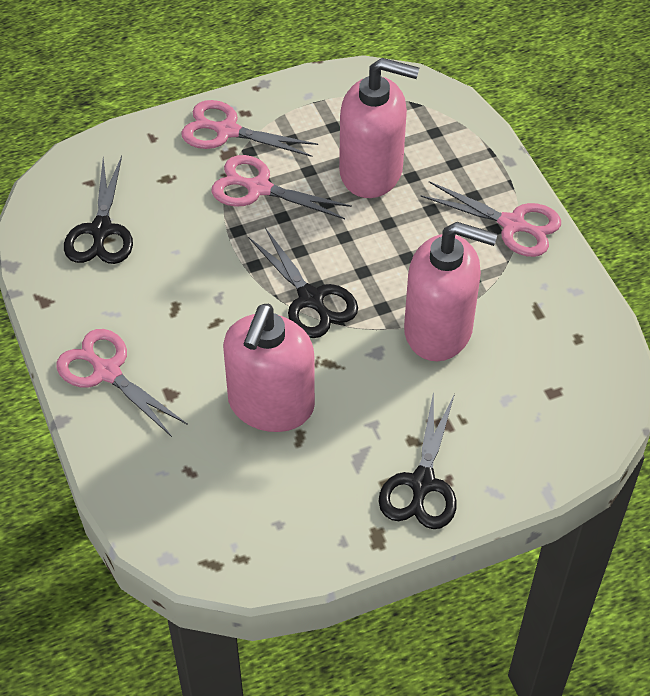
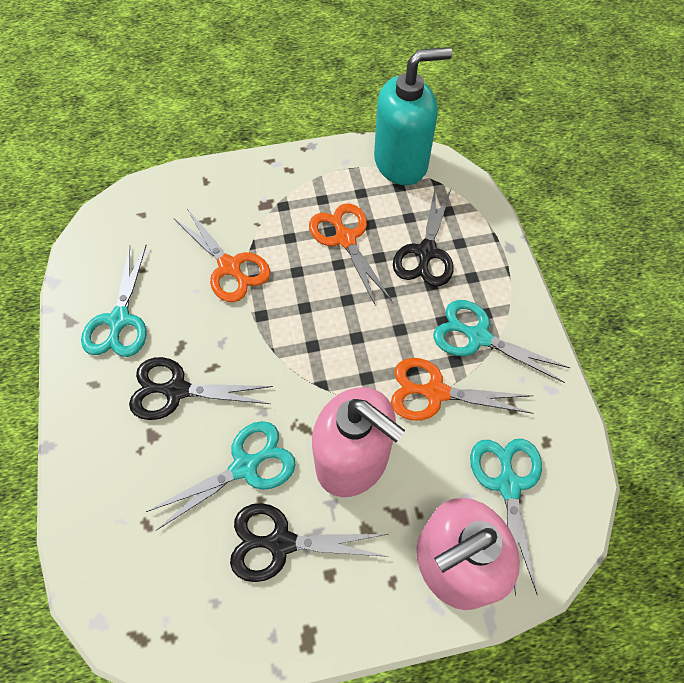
orange scissors: none = 0 -> [174,209,270,302] [309,203,392,306] [391,358,533,421] = 3
pink scissors: [56,329,188,437] [182,100,318,157] [212,155,352,219] [421,181,561,257] = 4 -> none = 0
pink soap dispenser: [223,304,315,432] [339,58,419,198] [404,222,498,361] = 3 -> [312,387,405,497] [416,498,520,610] = 2
turquoise scissors: none = 0 -> [81,245,147,357] [146,421,296,531] [433,300,570,383] [470,439,542,596] = 4
turquoise soap dispenser: none = 0 -> [374,47,452,185] = 1

